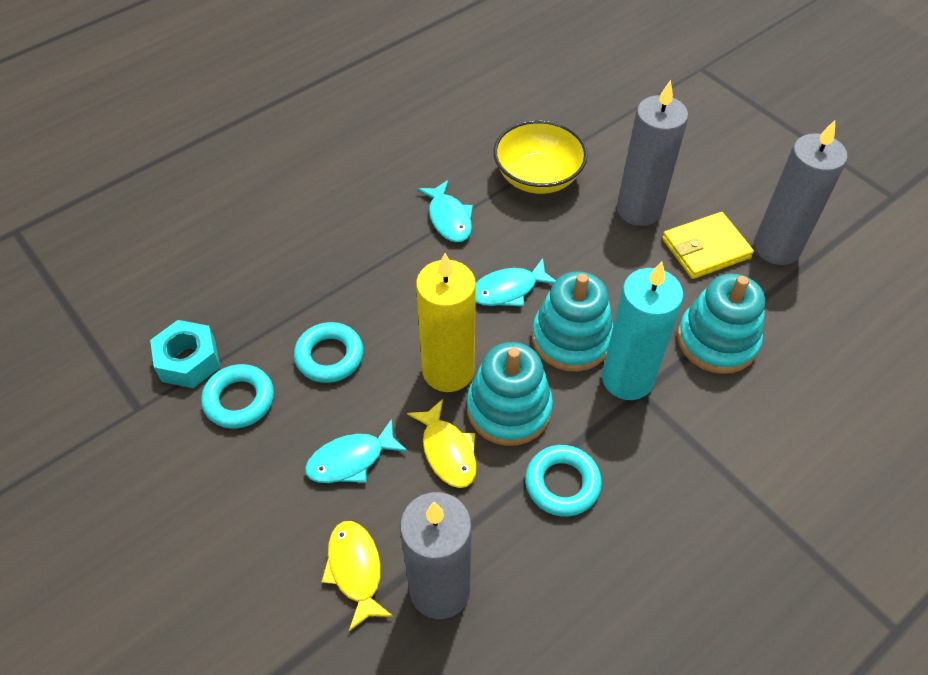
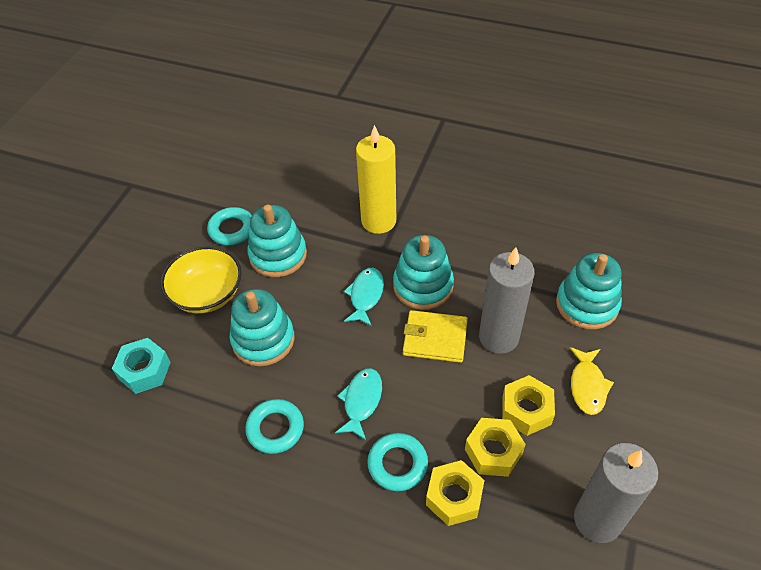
grey candle: [400,492,472,619] [617,80,688,226] [754,120,848,265] = 3 -> [479,247,535,354] [574,443,658,543] = 2
turquoise candle: [602,262,684,400] = 1 -> none = 0
turquoise fish: [305,419,408,483] [417,180,473,242] [476,258,556,307] = 3 -> [335,368,382,440] [344,268,384,326] = 2
turquoise stacking toy: [467,342,553,446] [532,271,613,372] [677,274,765,374] = 3 -> [230,289,295,367] [247,204,307,277] [393,235,454,310] [556,253,622,330] = 4
yellow fish: [322,521,393,631] [407,399,477,488] = 2 -> [570,347,614,415] = 1
yellow nut: none = 0 -> [426,460,485,526] [465,418,526,477] [502,375,555,436] = 3

